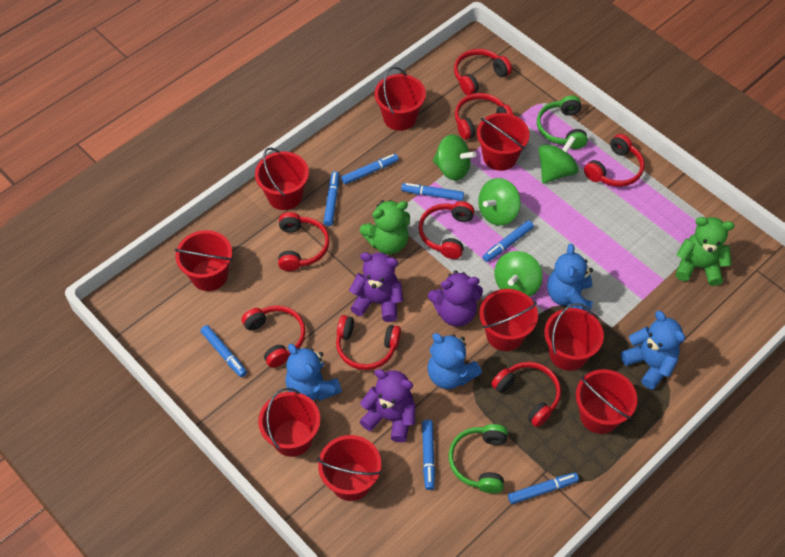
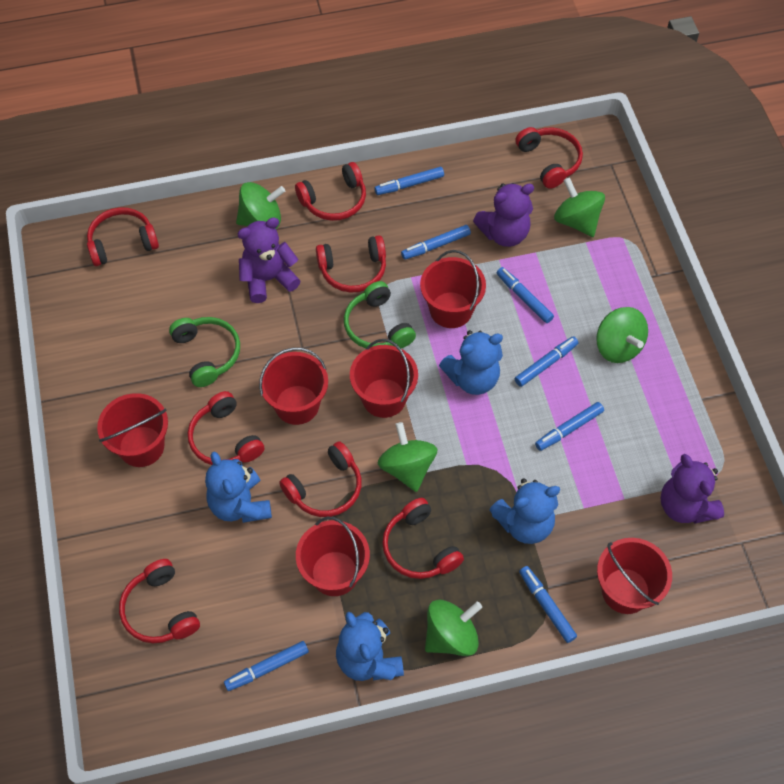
green spinning top: [433,134,476,181] [478,178,521,226] [494,251,543,297] [539,136,579,184] = 4 -> [236,182,285,229] [378,422,438,492] [425,600,482,656] [554,177,605,237] [596,307,648,363] = 5
green teddy bear: [360,200,410,254] [675,217,735,286] = 2 -> none = 0
red bucket: [174,230,232,291] [255,148,309,210] [258,388,320,457] [317,435,382,501] [375,67,426,131] [477,113,530,171] [479,289,538,351] [544,303,604,371] [576,369,637,434] = 9 -> [97,393,168,467] [259,347,328,425] [296,517,370,596] [350,339,418,418] [420,250,486,328] [597,538,672,614] = 6

